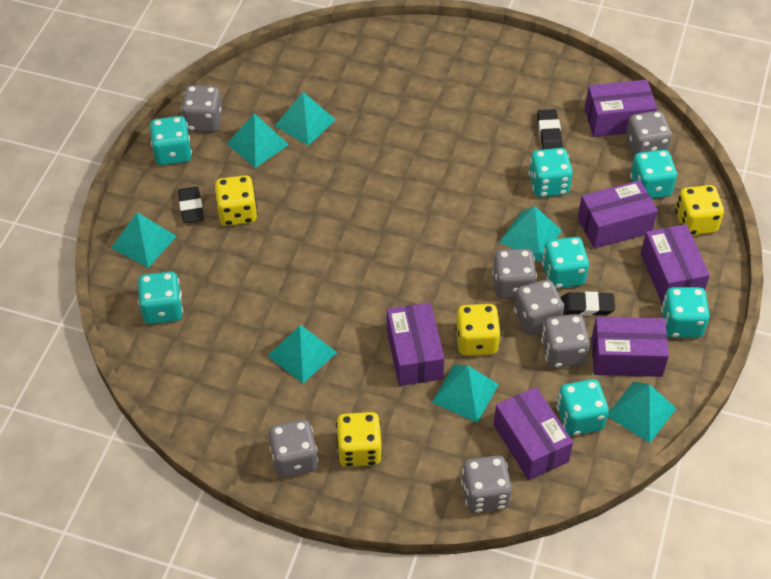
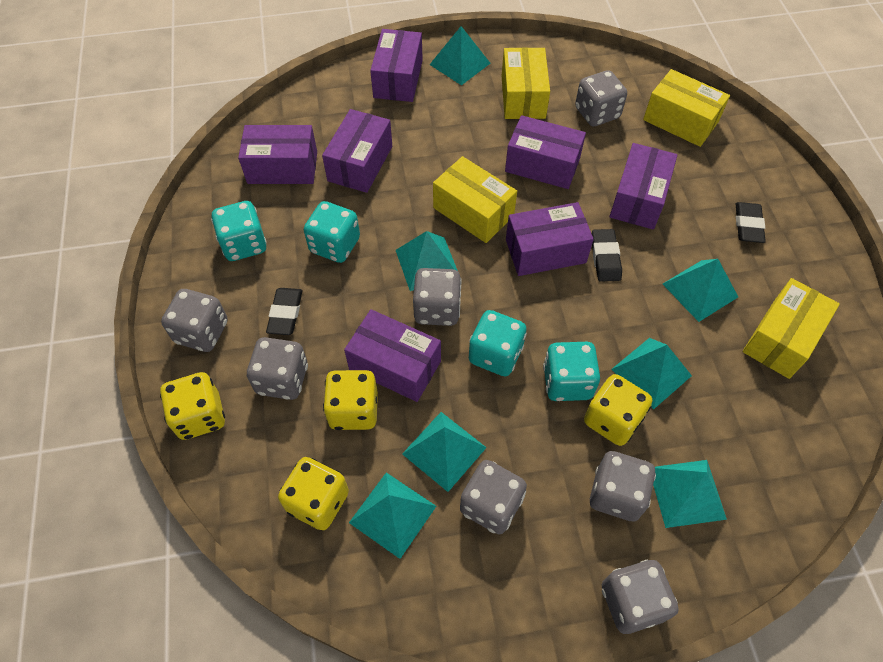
purple box: [387,303,445,386] [494,387,573,480] [578,180,658,249] [585,80,657,137] [592,317,669,377] [641,224,710,304] = 6 -> [238,125,317,184] [322,109,392,193] [344,309,441,402] [370,29,423,102] [505,115,586,189] [506,202,594,276] [609,143,678,230] = 7
turquoise dice: [138,271,183,324] [150,116,192,166] [528,148,573,197] [542,237,589,289] [556,379,609,436] [630,150,677,199] [661,287,710,338] = 7 -> [211,201,267,261] [304,201,360,263] [469,310,527,376] [543,342,600,401] = 4
yellow box: none = 0 -> [433,156,517,243] [502,47,550,119] [643,69,730,147] [743,278,840,379] = 4

